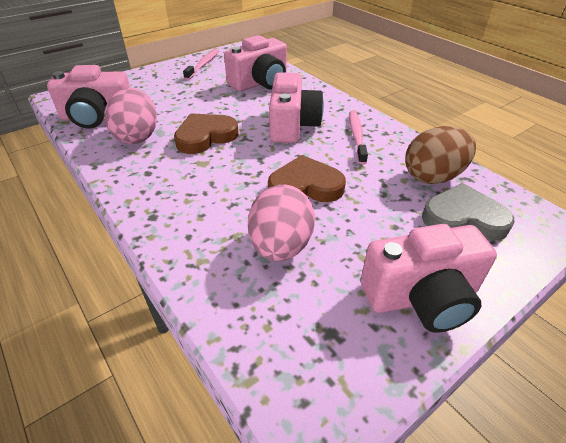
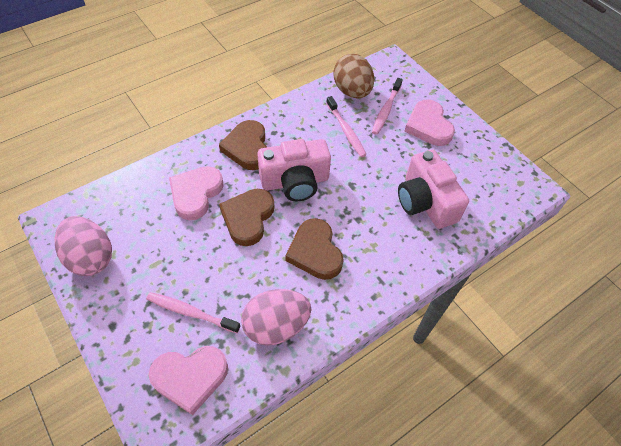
brown heart: [174,113,238,154] [268,155,346,202] = 2 -> [219,120,267,170] [219,189,274,246] [285,218,344,280] = 3
grey heart: [422,183,515,241] = 1 -> none = 0
pink camera: [47,65,130,129] [224,35,287,91] [269,72,324,143] [361,224,497,333] = 4 -> [257,139,331,201] [398,150,469,229] = 2
pink heart: none = 0 -> [149,346,228,415] [169,166,224,220] [405,100,455,146] = 3
pink toothbrush: [183,49,219,80] [349,111,368,165] = 2 -> [146,292,240,333] [326,96,367,157] [372,78,403,135] = 3

